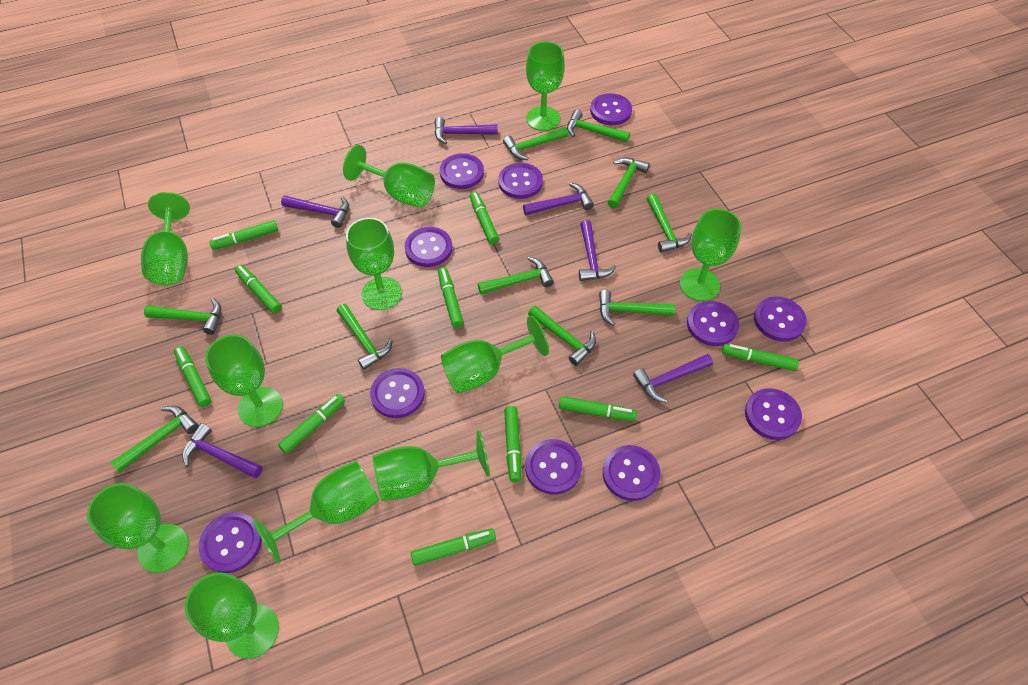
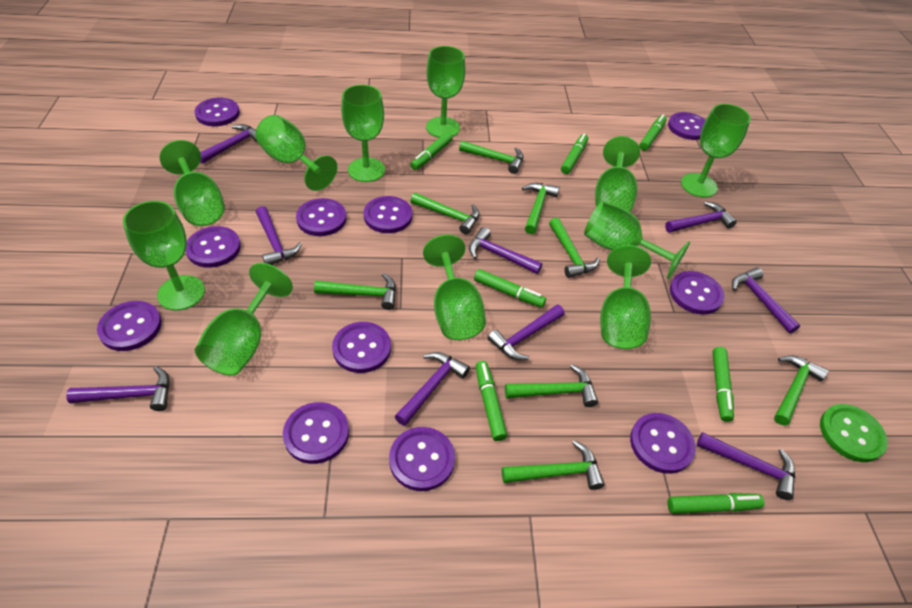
green button: none = 0 -> [820,404,888,462] = 1
green hammer: [111,406,199,473] [144,298,221,335] [337,304,393,370] [478,257,554,295] [503,127,569,160] [528,305,596,366] [567,110,630,142] [599,290,675,326] [607,158,650,209] [647,194,692,253] = 10 -> [314,273,396,310] [411,193,480,235] [459,141,523,174] [502,440,605,490] [505,364,598,407] [522,183,560,234] [549,218,600,278] [774,355,829,426] = 8
green marker: [174,346,212,407] [209,220,278,250] [235,265,282,313] [278,394,345,454] [411,528,496,566] [438,267,464,328] [470,192,499,244] [504,406,522,482] [559,396,637,421] [722,344,799,371] = 10 -> [410,132,453,170] [474,269,546,308] [476,361,507,441] [561,134,588,174] [639,114,667,151] [667,493,764,514] [713,347,734,422] = 7
purple hammer: [182,423,263,478] [281,195,349,228] [435,117,498,144] [523,183,594,215] [579,220,616,281] [633,354,713,403] = 6 -> [66,366,170,411] [200,124,257,164] [256,206,302,265] [395,352,470,426] [469,227,543,274] [487,305,565,360] [665,202,737,233] [697,432,795,500] [732,267,801,334] = 9

